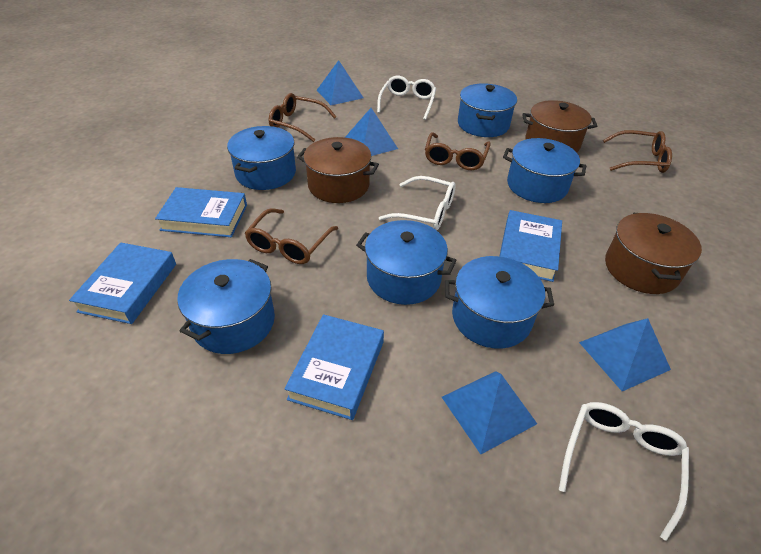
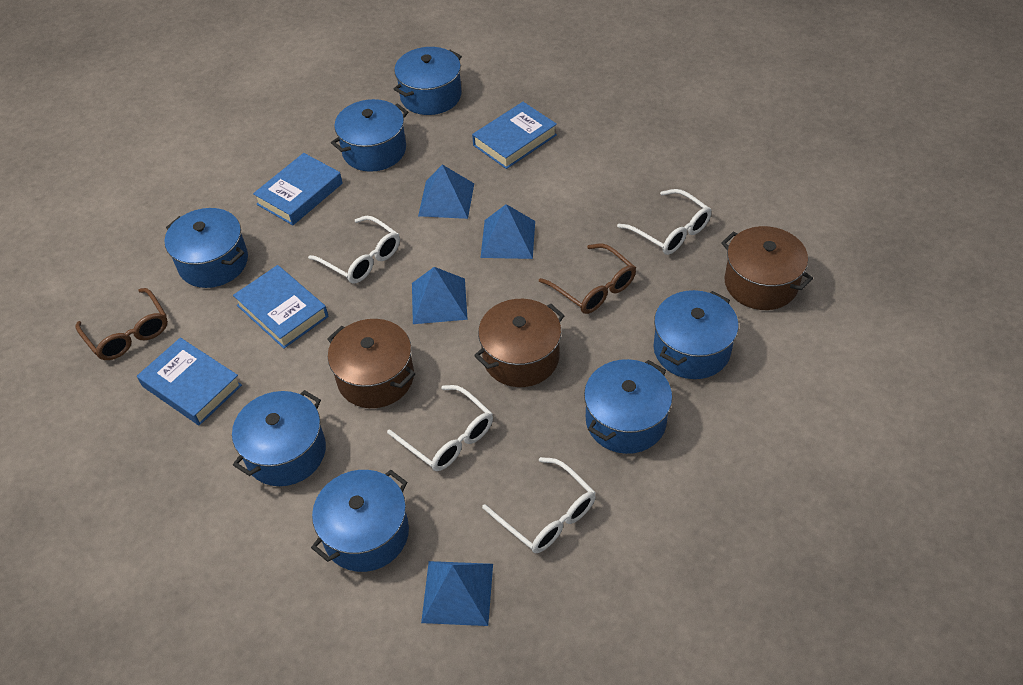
blue pot: [177,259,275,354] [227,126,296,190] [356,220,457,305] [445,256,554,348] [458,83,517,137] [503,138,586,203] = 6 -> [164,208,248,288] [232,390,326,486] [311,470,409,572] [331,99,408,172] [394,47,462,115] [584,359,672,454] [653,290,739,379] = 7
brown glasses: [245,208,338,264] [269,93,336,142] [425,132,491,170] [603,130,672,173] = 4 -> [76,288,168,360] [539,243,636,314] = 2
white glasses: [377,76,436,120] [379,176,456,230] [559,402,689,541] = 3 -> [308,216,400,283] [387,385,493,471] [482,457,596,553] [617,189,712,255] = 4

